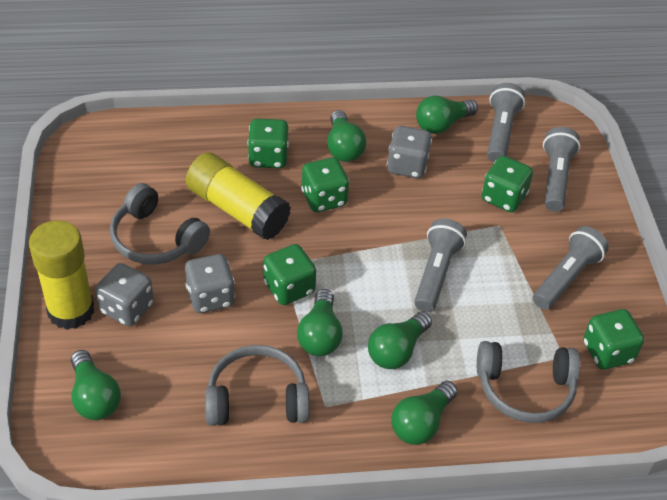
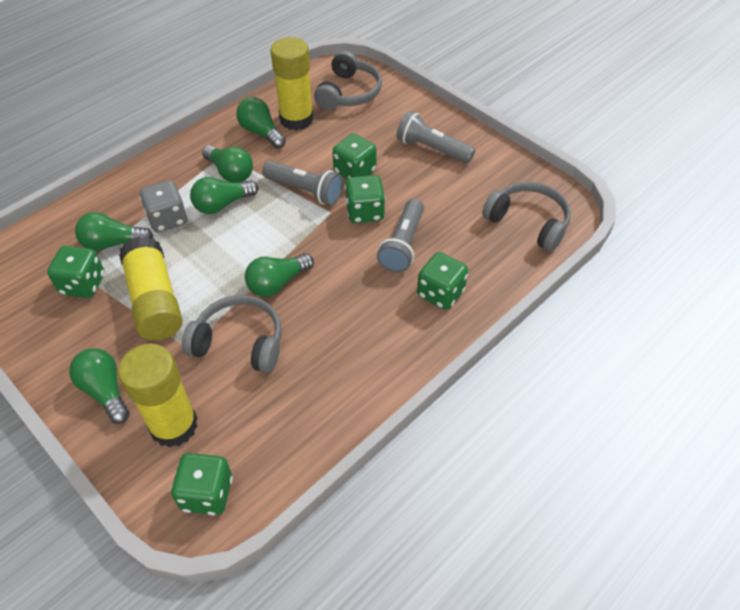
grey dice: [95,263,154,326] [185,254,235,313] [387,126,432,178] = 3 -> [139,180,187,232] = 1
grey flashlight: [414,219,467,312] [487,83,525,162] [533,226,609,310] [543,127,580,212] = 4 -> [262,161,343,205] [377,198,424,273] [396,111,475,163] = 3
yellow glue stick: [29,220,94,330] [186,152,291,240] = 2 -> [118,344,198,448] [119,236,182,340] [271,37,314,131] = 3

